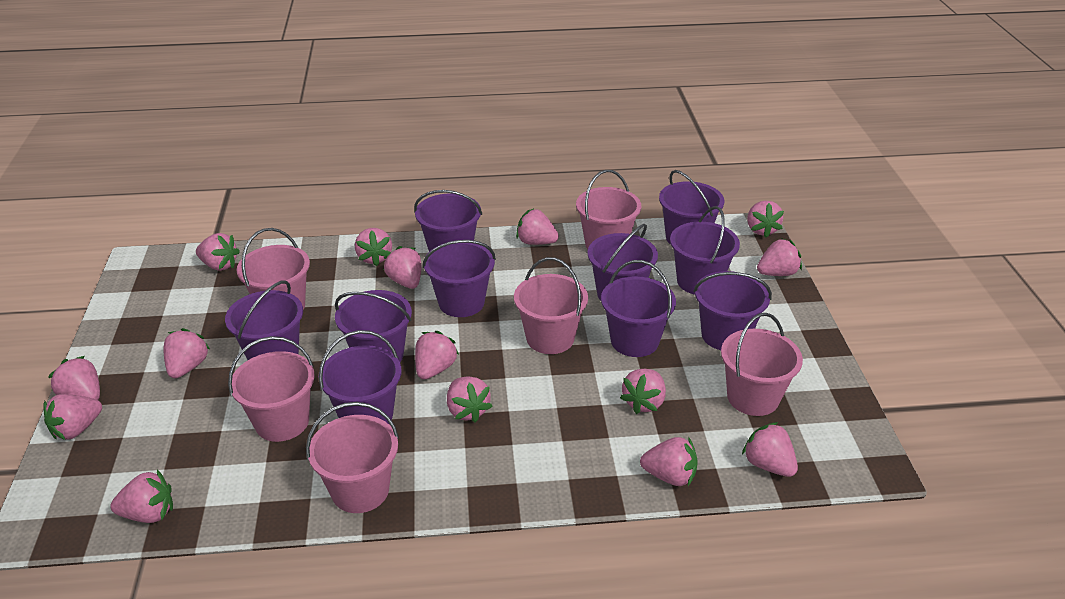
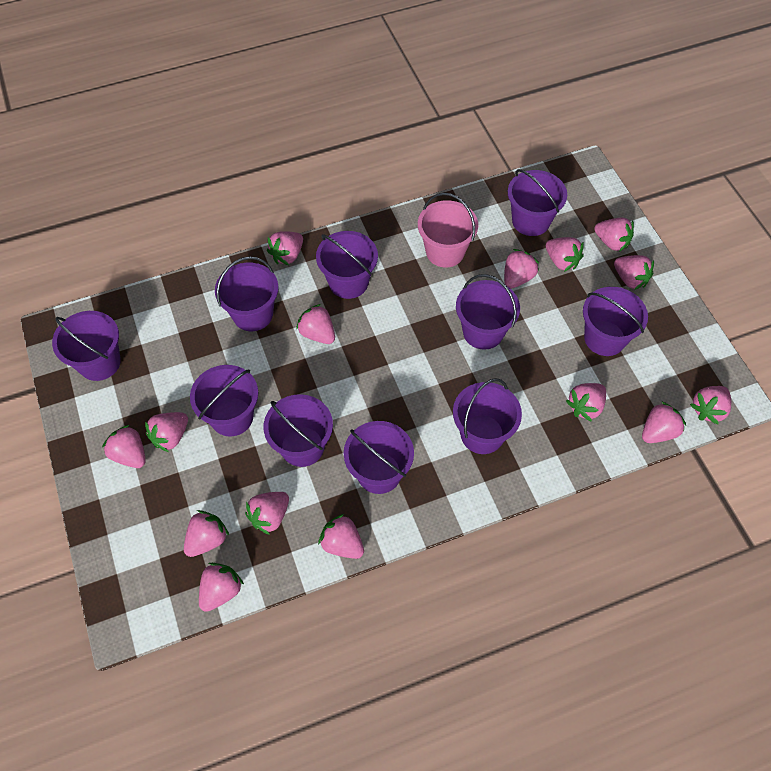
pink bucket: [228,336,315,442] [236,228,310,310] [306,402,399,513] [514,257,588,354] [576,170,641,249] [721,313,803,416] = 6 -> [418,193,478,267] = 1

